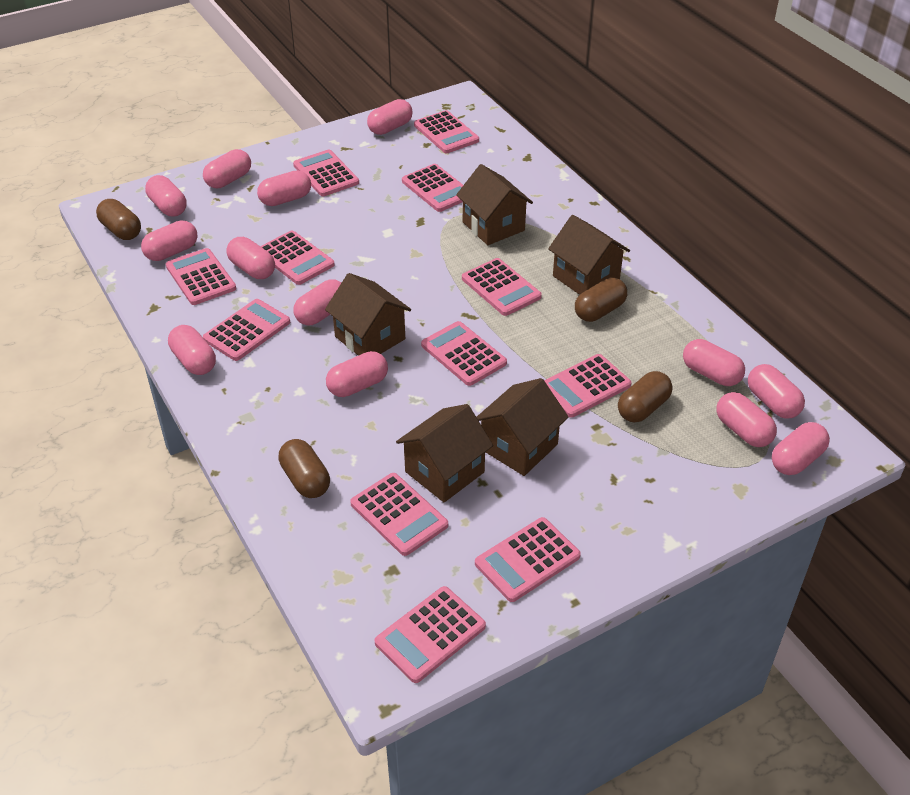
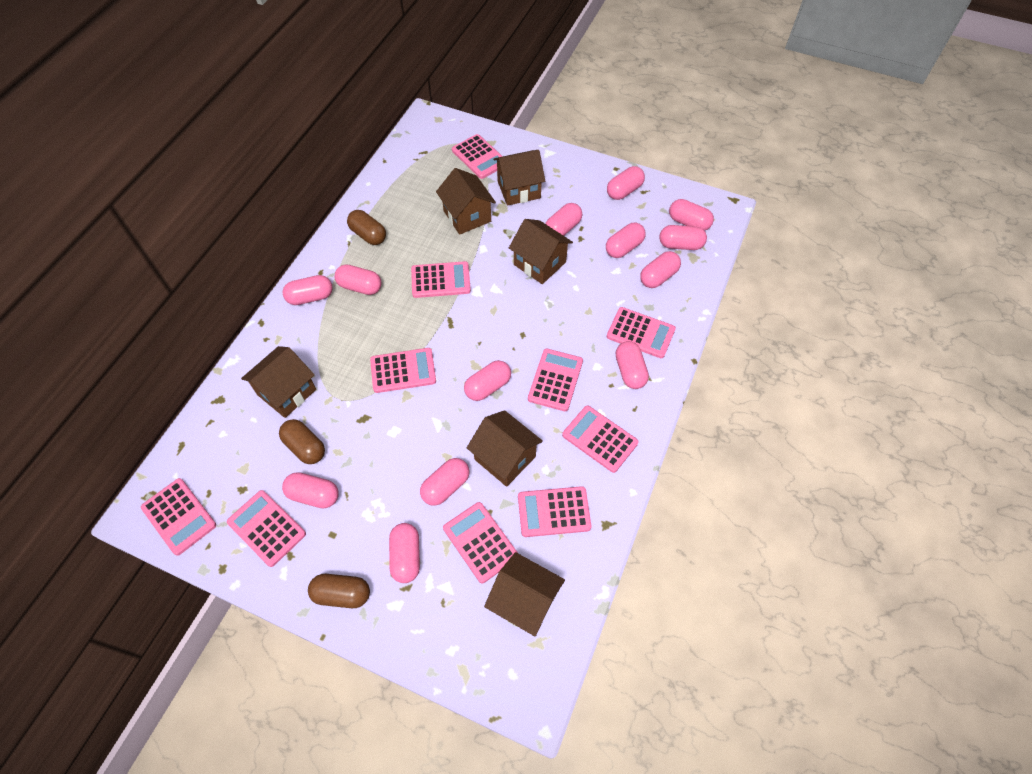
brown capsule: [96,199,141,240] [278,439,330,498] [575,278,627,322] [618,371,673,422] = 4 -> [279,419,325,464] [308,574,370,608] [347,210,386,245] = 3
brown house: [325,273,411,356] [396,404,493,502] [456,164,533,245] [477,378,569,476] [548,215,630,295] = 5 -> [241,346,316,418] [436,168,496,235] [467,410,543,487] [484,552,565,636] [493,150,545,206] [509,219,573,284] = 6
pink calculator: [166,248,236,305] [203,299,290,361] [260,231,335,285] [293,150,359,196] [350,473,448,556] [374,586,486,683] [402,164,463,212] [414,110,479,153] [421,321,507,386] [462,258,542,316] [475,517,581,602] [544,354,632,418] = 12 -> [141,478,216,556] [227,490,306,567] [370,348,436,393] [411,261,471,298] [443,502,518,583] [452,134,503,179] [518,486,591,537] [528,349,583,411] [562,406,639,473] [607,307,676,358] = 10

